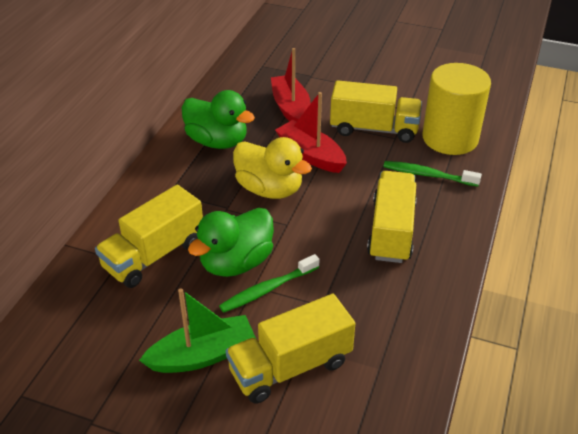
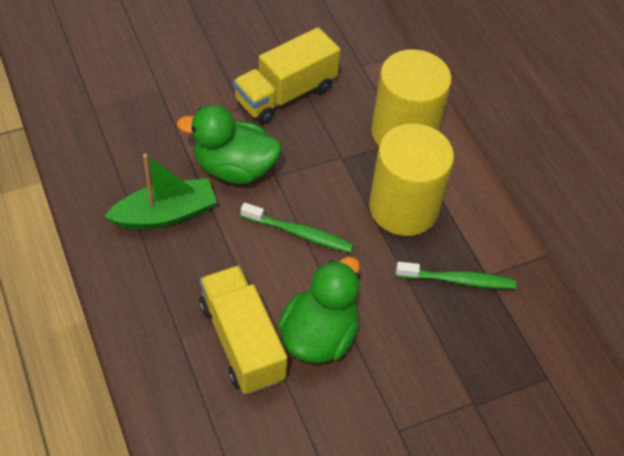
red boat: [271,48,310,122] [275,92,347,173] = 2 -> none = 0
yellow cylinder: [423,63,491,155] = 1 -> [369,123,454,236] [371,49,452,146] = 2
yellow duck: [233,137,312,199] = 1 -> none = 0
yellow truck: [95,185,203,288] [226,294,355,404] [330,80,422,143] [367,171,417,263] = 4 -> [199,265,287,394] [233,27,340,124] = 2

